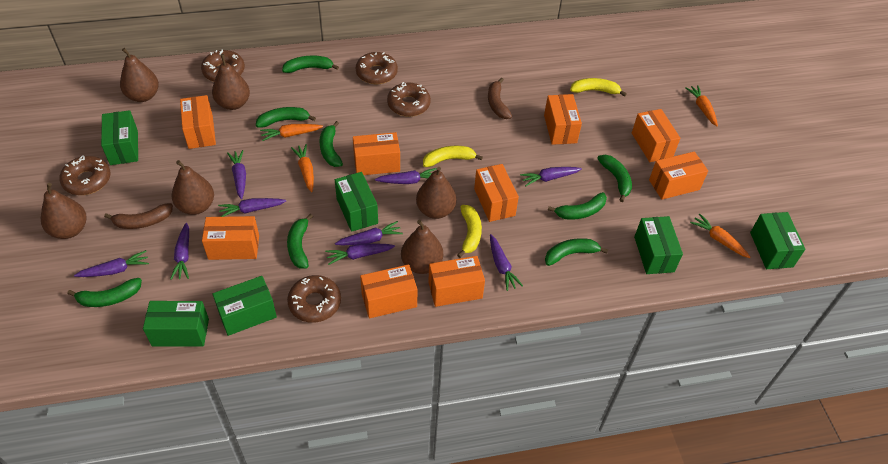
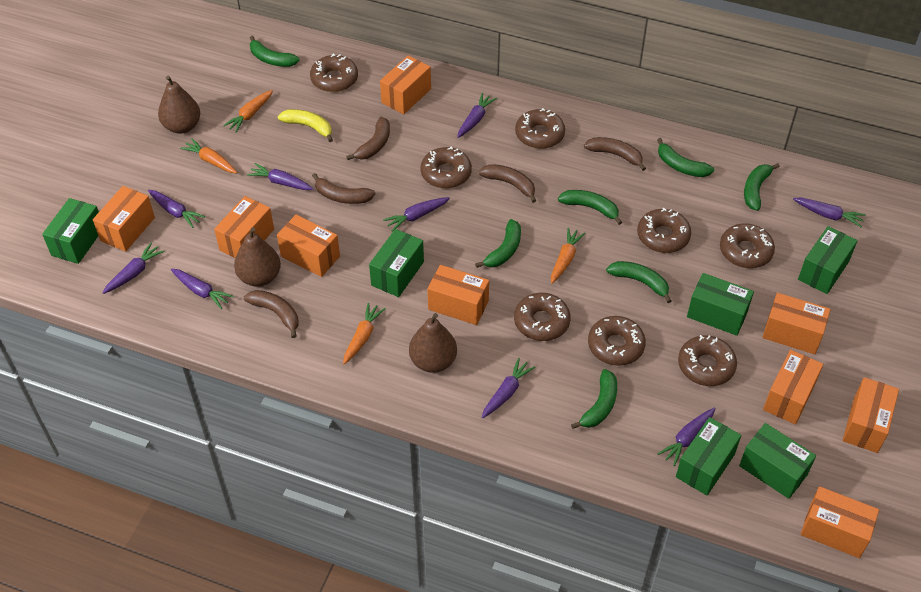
brown banana: [104,203,173,229] [488,78,512,119] = 2 -> [244,290,299,338] [312,173,375,204] [346,117,390,160] [479,164,536,203] [584,137,646,171] = 5
brown donut: [59,155,111,195] [201,49,245,82] [287,275,341,323] [356,52,398,84] [387,82,431,117] = 5 -> [310,54,358,92] [420,146,472,189] [514,293,571,341] [515,108,565,149] [588,316,646,366] [637,208,691,253] [678,335,737,386] [720,223,775,268] = 8
brown pear: [41,183,87,239] [120,48,159,102] [172,160,214,215] [212,54,250,110] [401,220,443,274] [416,167,457,219] = 6 -> [158,76,200,134] [234,227,281,287] [409,313,457,373] = 3
green banana: [68,278,142,307] [256,107,316,128] [282,56,339,73] [287,214,313,269] [319,121,343,167] [545,238,608,266] [548,192,607,220] [597,155,632,202] = 8 -> [250,35,300,67] [475,219,521,268] [558,190,622,225] [571,369,617,429] [606,261,671,303] [657,138,714,177] [744,163,780,211] = 7
yellow banana: [423,146,483,167] [457,205,482,258] [570,78,627,97] = 3 -> [278,109,333,142] = 1

